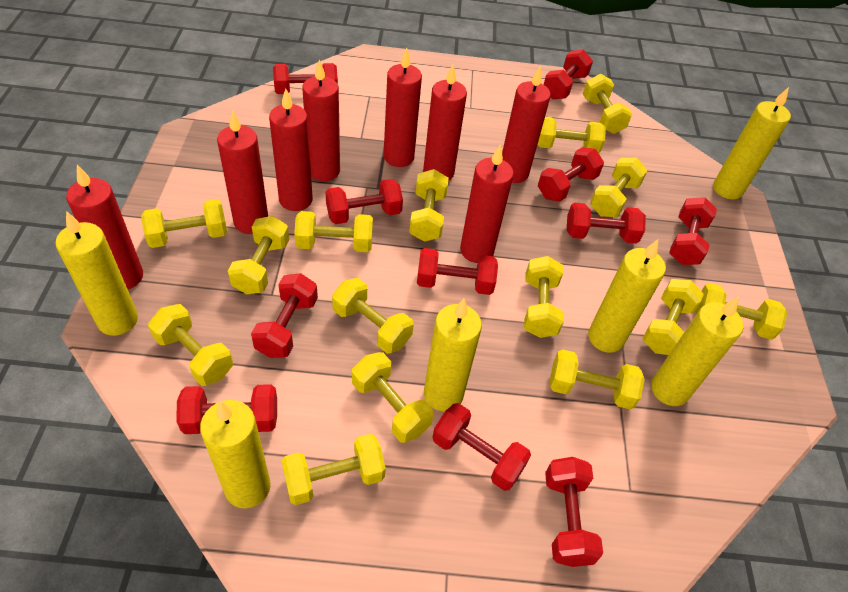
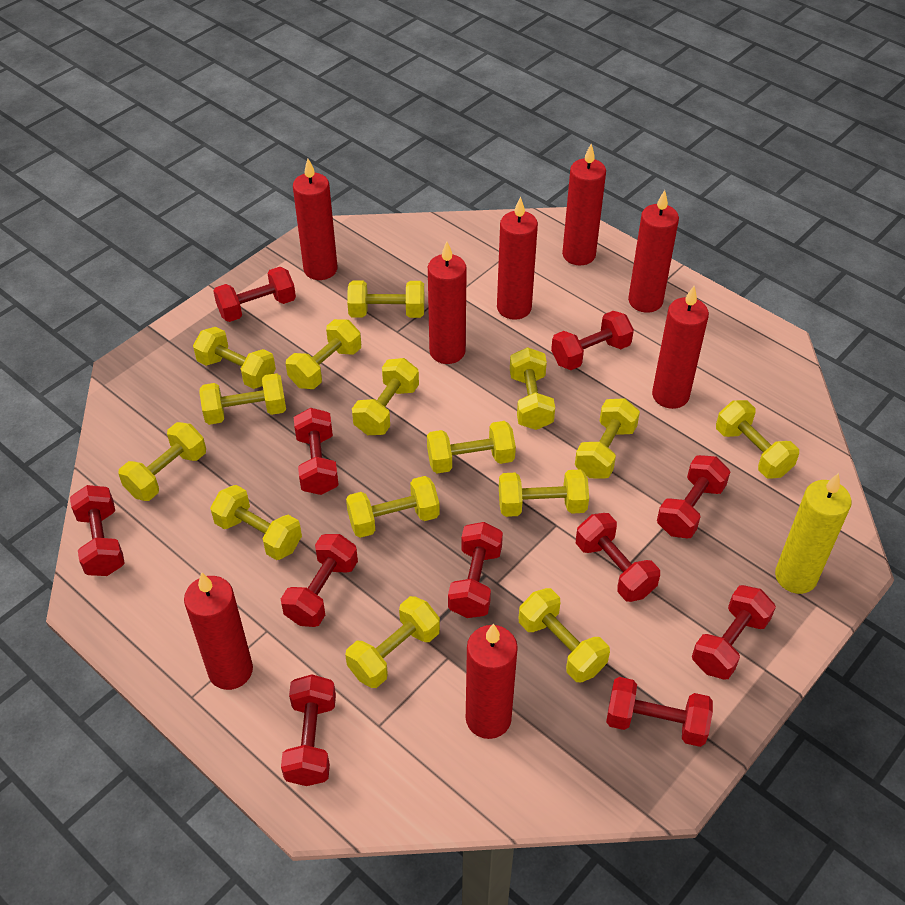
yellow candle: [55,211,138,336] [200,400,271,509] [424,298,482,411] [588,239,666,353] [651,297,744,406] [713,87,791,200] = 6 -> [775,473,852,594] = 1

